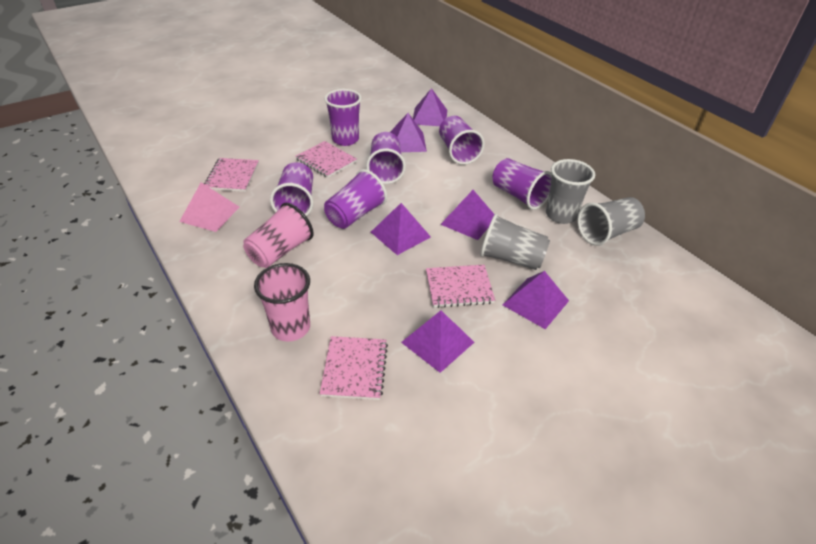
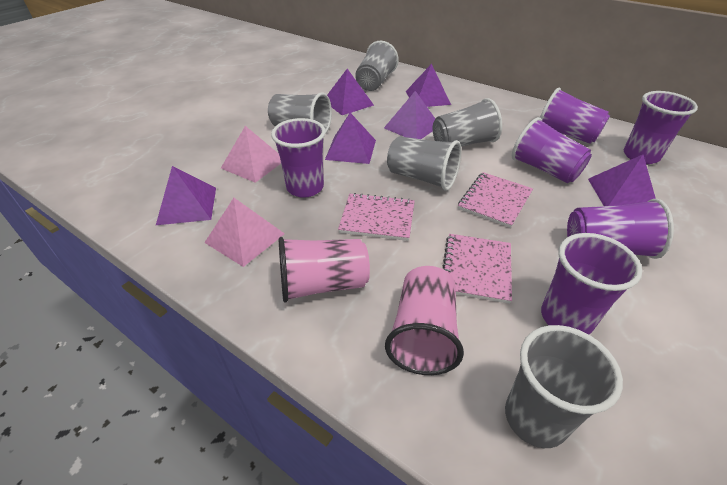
grey cup: [480,214,550,270] [546,159,595,224] [578,197,645,246] = 3 -> [268,92,332,134] [355,41,399,91] [387,136,461,191] [433,98,502,147] [505,325,623,448] = 5
pink notebook: [204,158,259,192] [295,141,357,178] [320,336,388,400] [426,265,495,308] = 4 -> [338,193,415,241] [443,234,512,304] [458,172,533,228] = 3
pink pyramid: [179,183,239,232] = 1 -> [204,198,285,267] [221,126,281,183] = 2

